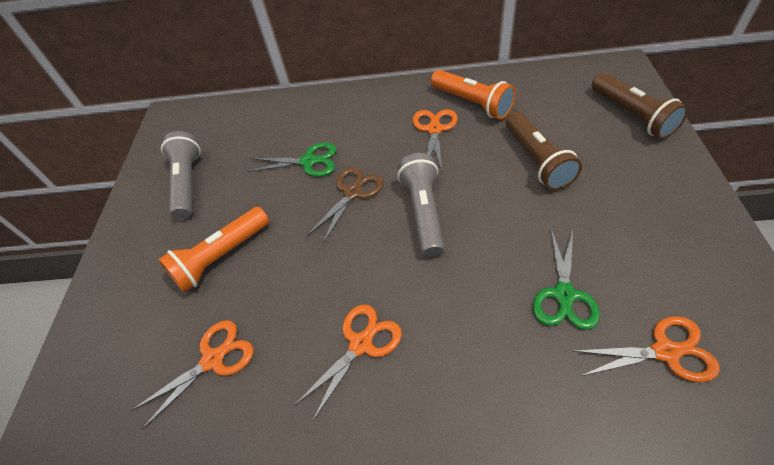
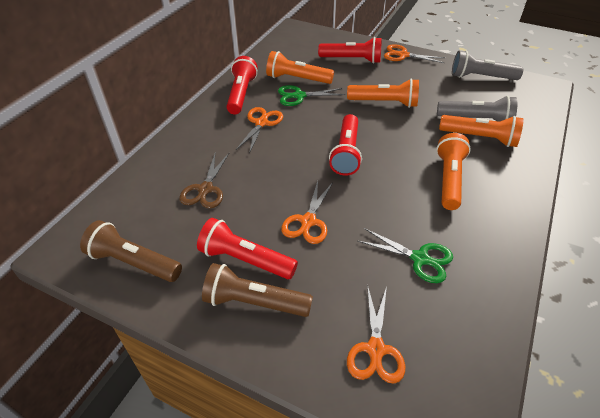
orange flashlight: [158,207,269,293] [431,70,516,119] = 2 -> [266,51,334,84] [347,79,419,108] [436,133,471,210] [439,115,524,147] = 4
red flashlight: none = 0 -> [197,218,298,279] [226,56,258,115] [318,37,382,64] [329,114,362,176] = 4

